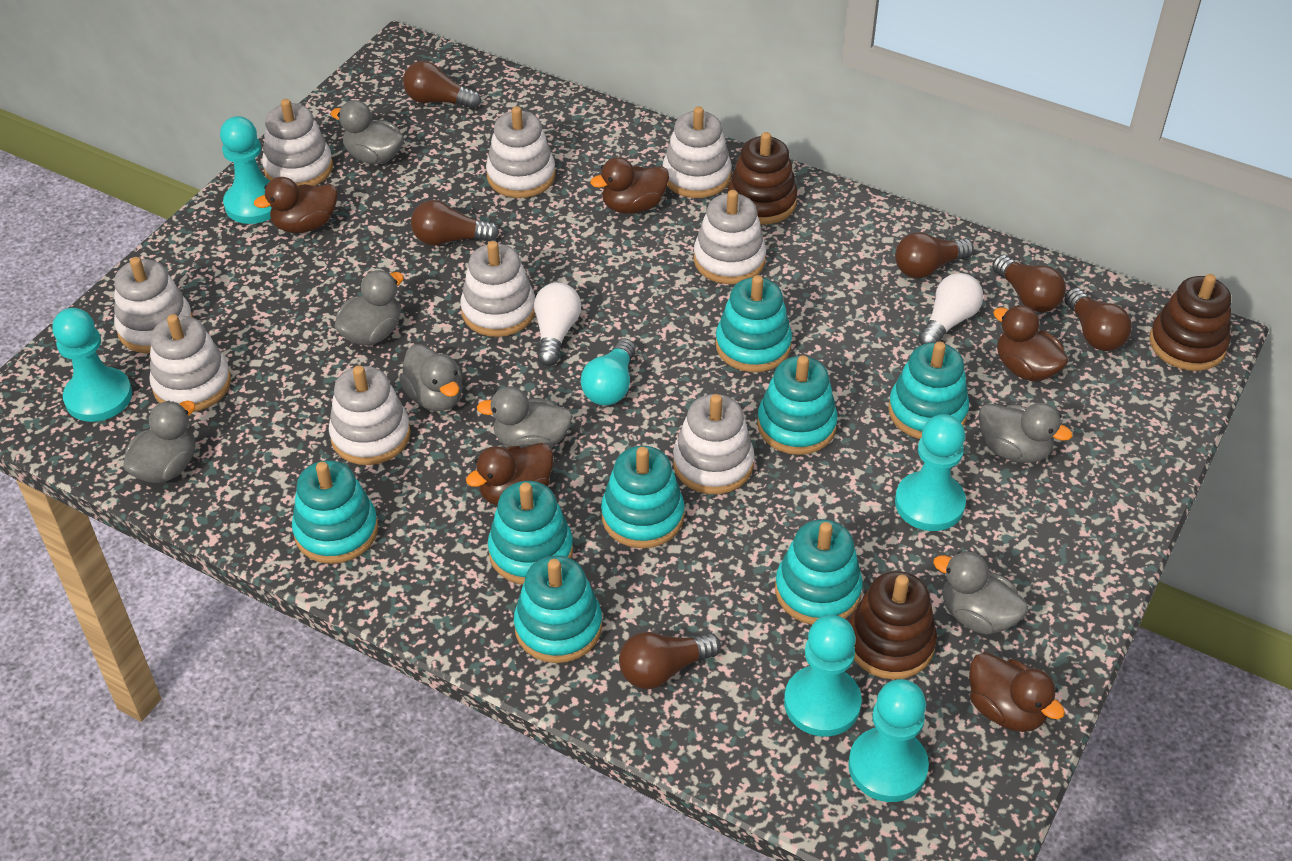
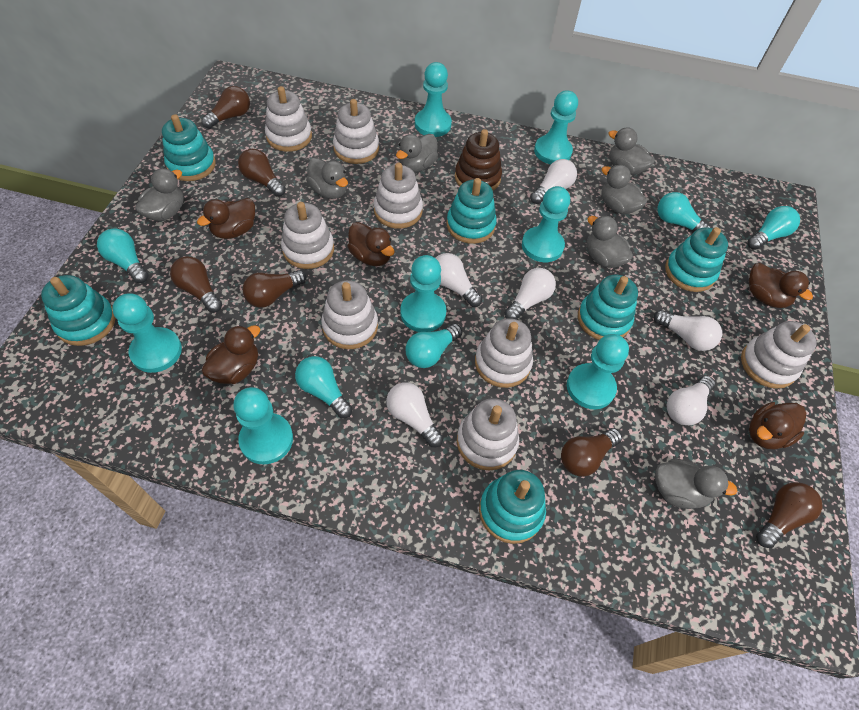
brown stacking toy: [727,132,797,225] [849,571,937,680] [1149,274,1231,371] = 3 -> [455,129,502,191] = 1
turquoise light bulb: [581,339,636,405] = 1 -> [97,228,149,283] [295,356,352,418] [405,324,462,368] [657,192,711,232] [747,206,800,250] = 5
turquoise pawn: [52,308,132,422] [220,116,272,224] [784,615,862,737] [848,679,929,802] [895,414,966,531] = 5 -> [112,294,182,373] [233,387,293,465] [400,255,446,332] [415,62,452,137] [522,186,570,262] [534,90,578,164] [567,334,629,409] = 7
turquoise stacking toy: [292,460,378,564] [488,481,573,584] [514,555,602,663] [601,446,684,548] [715,275,792,372] [757,355,838,455] [775,519,863,625] [888,342,969,439] = 8 -> [41,275,115,346] [162,114,216,181] [447,178,497,244] [479,470,546,544] [578,275,638,340] [665,227,728,292] = 6
white light bulb: [534,282,581,366] [918,273,983,345] = 2 -> [386,382,444,447] [436,253,482,307] [505,268,556,320] [530,159,577,204] [654,310,722,351] [667,376,715,425] = 6
white stacking toy: [114,257,193,353] [149,314,231,412] [262,99,333,186] [329,365,411,465] [461,241,535,337] [486,106,555,198] [663,106,732,198] [673,394,754,494] [693,190,766,284] = 9 -> [265,86,312,152] [281,202,334,269] [321,280,378,349] [333,99,379,164] [374,163,423,229] [457,398,519,471] [475,318,533,388] [741,321,817,389] = 8

